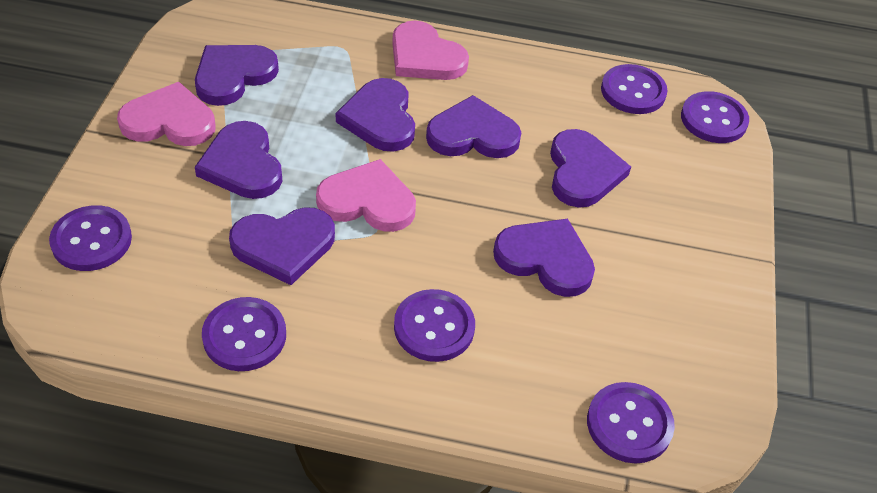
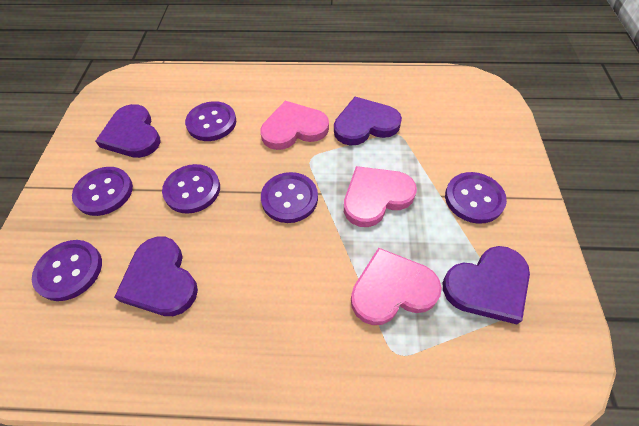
purple heart: [195,45,279,106] [195,121,282,199] [229,207,335,285] [336,78,415,152] [426,95,521,158] [493,219,595,297] [550,129,631,208] = 7 -> [95,104,161,158] [114,237,198,316] [334,97,402,146] [443,246,530,324] = 4

